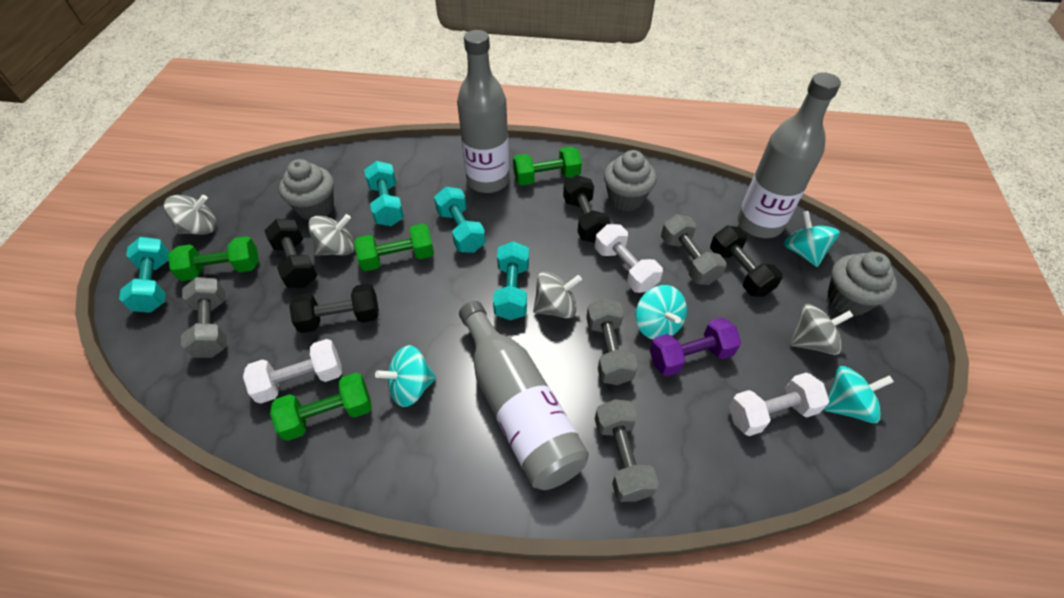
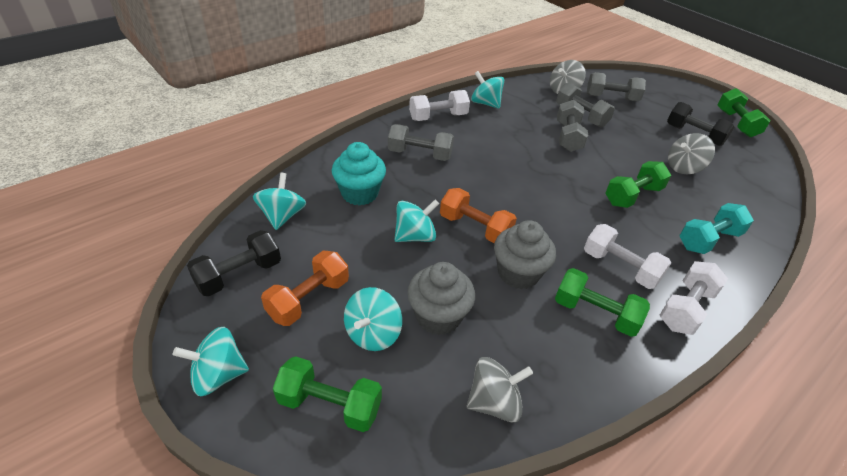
black dumbbell: [264,219,317,288] [289,283,379,333] [563,175,611,243] [710,226,783,297] = 4 -> [187,230,281,296] [667,102,734,146] = 2
grey bottle: [457,30,509,193] [459,301,589,490] [738,72,841,238] = 3 -> none = 0
grey cupcake: [279,159,334,220] [604,150,657,211] [827,252,897,316] = 3 -> [407,262,475,335] [494,220,556,289] = 2
grey spinning top: [164,195,216,235] [308,214,355,256] [533,271,582,318] [790,304,853,355] = 4 -> [467,357,533,422] [550,60,586,94] [668,133,715,174] = 3
orange dumbbell: none = 0 -> [261,251,349,326] [440,188,517,243] = 2
purple dumbbell: [650,318,741,377] = 1 -> none = 0
turquoise cupcake: none = 0 -> [332,142,386,206] = 1
turquoise dumbbell: [119,237,170,313] [364,161,404,226] [434,187,486,253] [493,241,529,320] = 4 -> [679,203,754,254] = 1
turquoise spinning top: [375,345,436,407] [636,285,687,340] [784,211,840,267] [823,366,894,423] = 4 -> [173,327,249,396] [253,173,306,230] [344,287,402,351] [394,200,439,242] [471,71,504,109] = 5

